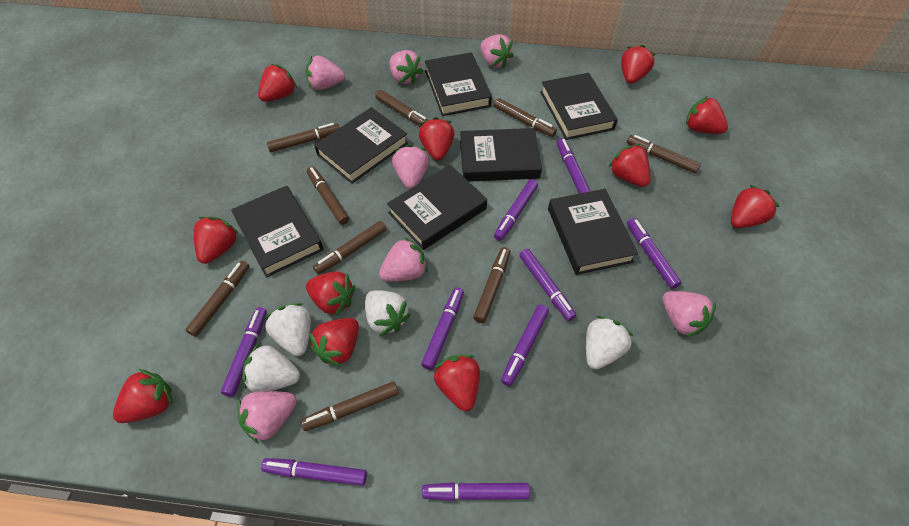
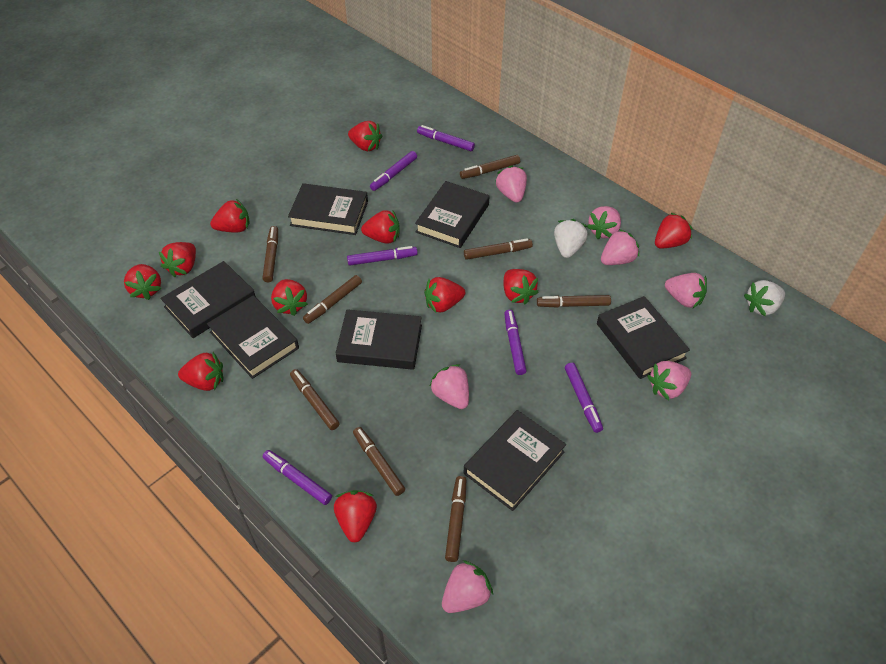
brown marker: [186,261,249,337] [267,123,340,152] [301,382,399,431] [307,166,349,225] [313,221,387,274] [375,90,429,126] [473,247,510,323] [494,98,557,137] [627,135,701,173] = 9 -> [262,226,278,282] [290,369,340,430] [303,275,362,324] [353,427,405,496] [445,476,466,562] [460,155,520,179] [464,238,533,260] [537,295,611,308] = 8
purple marker: [221,307,267,397] [261,458,367,486] [421,287,464,370] [422,482,530,501] [494,179,538,241] [501,304,549,386] [519,249,576,321] [557,138,590,194] [627,218,682,289] = 9 -> [263,450,332,505] [347,246,418,266] [370,151,417,191] [417,125,475,151] [504,310,527,375] [565,363,603,433] = 6
white strawberry: [243,344,300,392] [264,303,311,356] [365,290,411,337] [586,316,633,369] = 4 -> [554,219,588,258] [744,280,785,317] = 2

